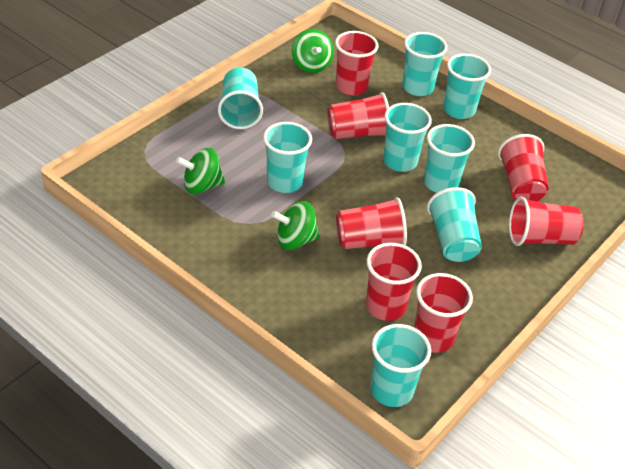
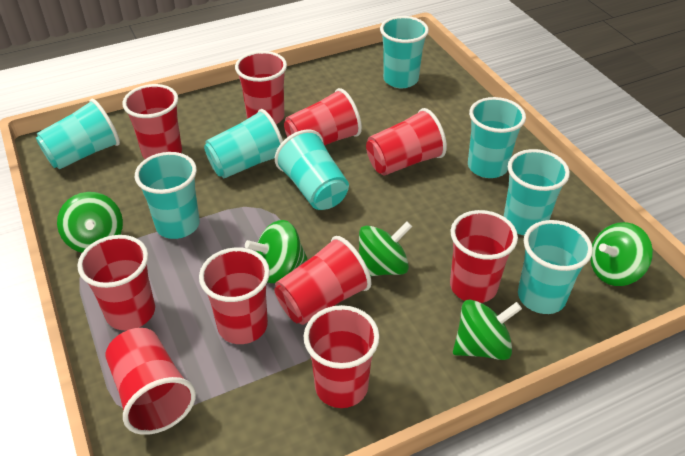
green spinning top: [176,148,225,194] [271,201,320,250] [292,29,334,73] = 3 -> [57,192,123,253] [245,220,307,283] [359,221,412,276] [453,300,522,360] [590,222,653,286] = 5
red cup: [327,92,389,139] [335,31,379,96] [336,197,407,249] [366,243,422,321] [414,273,473,353] [498,134,549,202] [509,197,584,246] = 7 -> [77,235,155,330] [105,328,196,435] [122,84,182,159] [199,247,270,344] [235,51,287,124] [274,236,371,325] [284,88,362,145] [304,305,380,408] [366,108,447,175] [450,210,518,303] = 10

